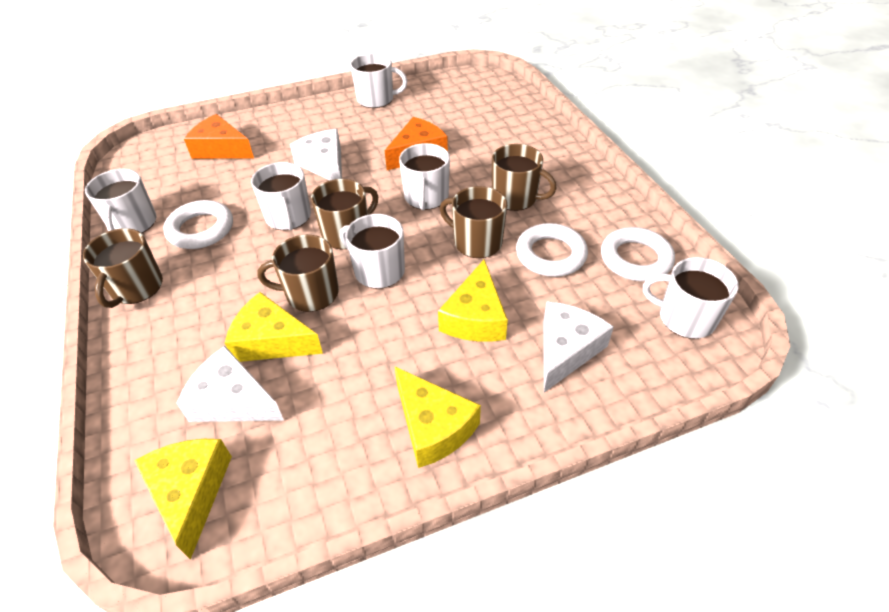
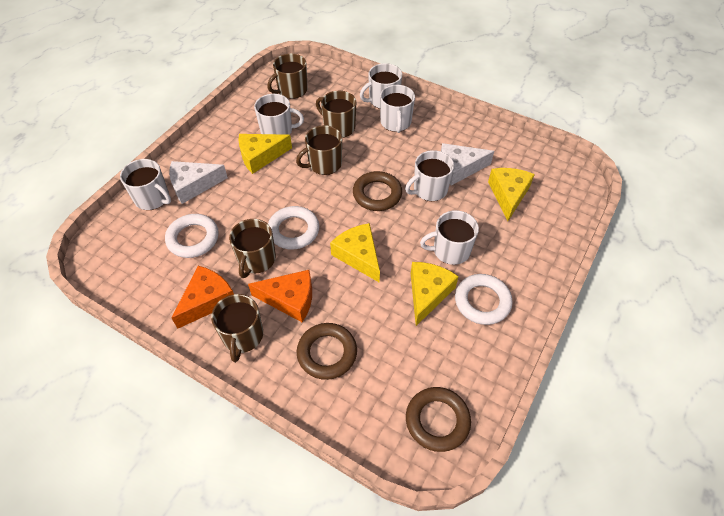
brown ring: none = 0 -> [297,323,357,380] [353,171,402,211] [406,387,471,452] = 3
white cheese: [176,346,284,422] [290,129,342,180] [543,301,614,392] = 3 -> [169,161,228,204] [441,143,494,186] = 2

